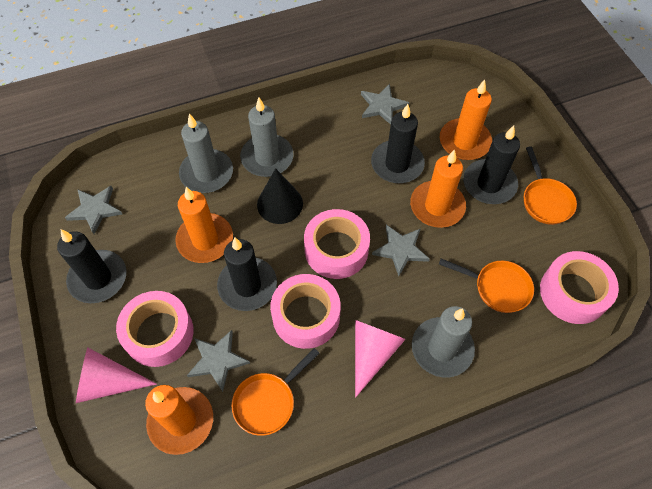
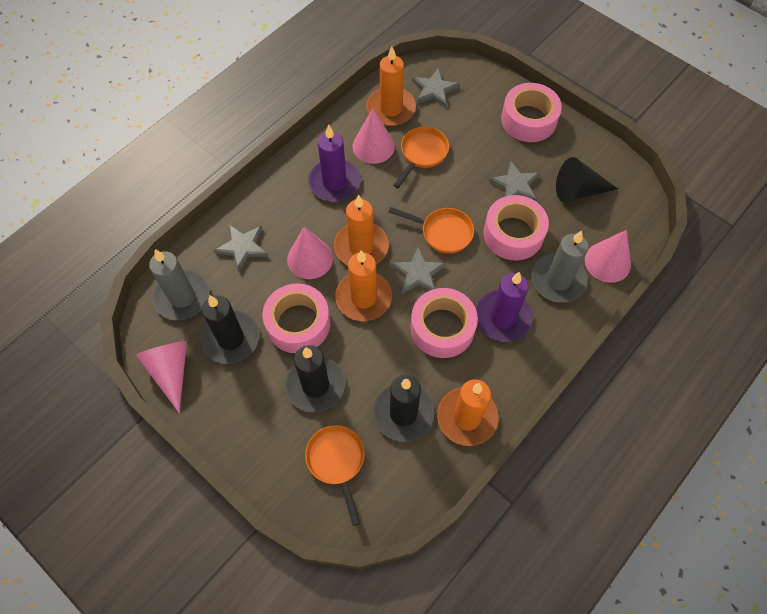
black candle: [57,229,126,303] [217,238,277,311] [371,104,425,183] [463,126,520,204] = 4 -> [201,296,259,364] [285,345,345,413] [373,375,434,442] = 3
grey candle: [179,114,233,193] [240,97,294,177] [412,306,475,378] = 3 -> [149,249,209,320] [531,231,589,303] = 2
pink cone: [76,347,156,403] [355,320,406,398] = 2 -> [136,341,187,413] [287,226,333,279] [352,108,395,164] [585,230,631,283] = 4
purple candle: none = 0 -> [308,125,361,201] [476,272,533,342] = 2

